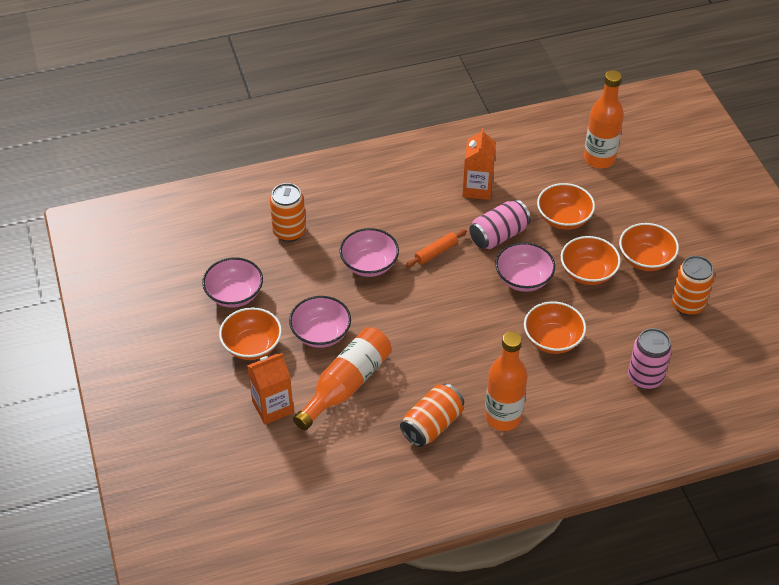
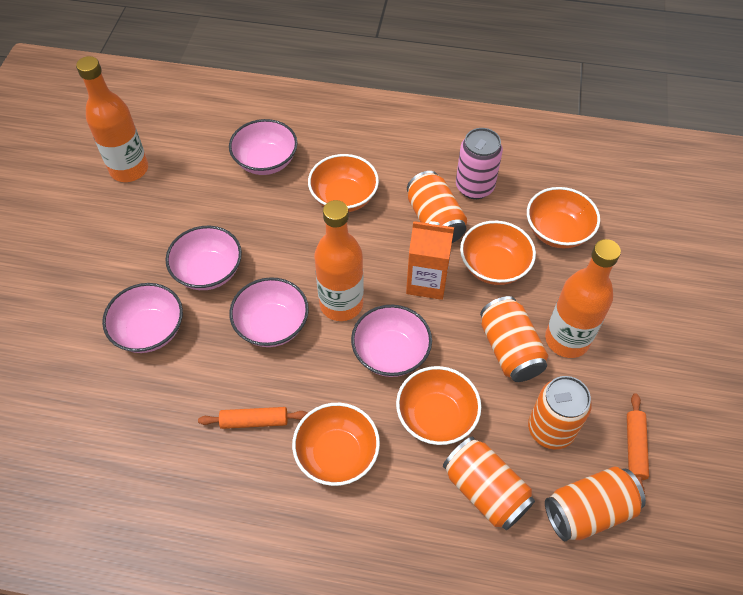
orange can: [270,183,306,242] [400,383,464,447] [671,256,714,316] = 3 -> [407,171,467,243] [443,437,535,530] [480,296,548,382] [528,376,592,450] [545,466,646,541] = 5
orange carton: [247,353,294,425] [462,128,496,200] = 2 -> [406,221,454,300] = 1
orange rolling pin: [405,229,467,268] = 1 -> [198,407,308,429] [627,393,649,494] = 2
pink bowl: [202,257,263,308] [289,296,351,348] [340,228,399,277] [495,242,555,292] = 4 -> [102,283,183,353] [165,226,242,290] [229,119,298,175] [229,277,309,347] [351,305,432,377] = 5
pink can: [469,200,531,249] [628,328,672,389] = 2 -> [456,128,503,199] = 1

